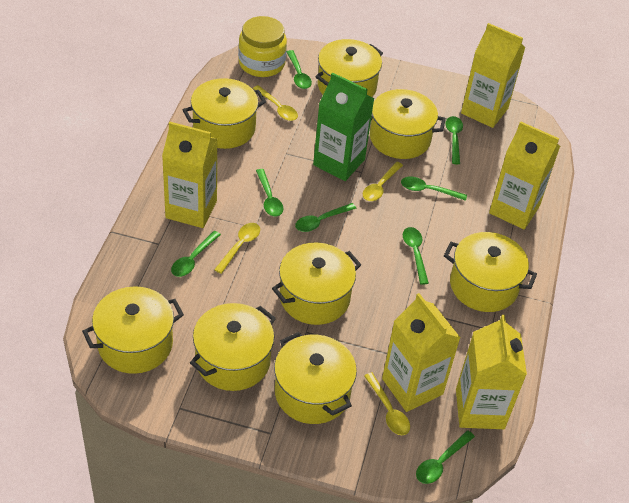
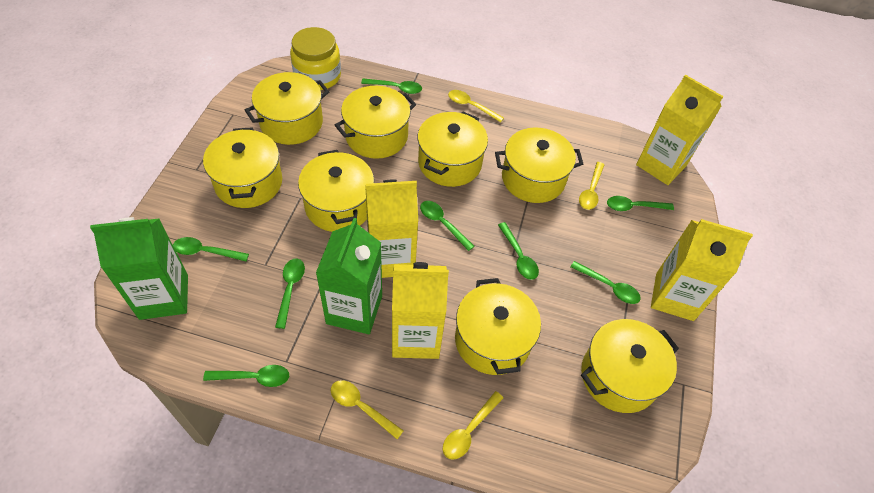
green carton: [313,72,375,181] = 1 -> [90,217,188,320] [316,218,382,334] = 2
yellow carton: [162,122,217,228] [382,293,460,412] [456,315,527,429] [461,23,525,128] [489,121,560,229] = 5 -> [365,179,418,278] [392,262,449,359] [636,75,723,185] [651,219,753,321] = 4

